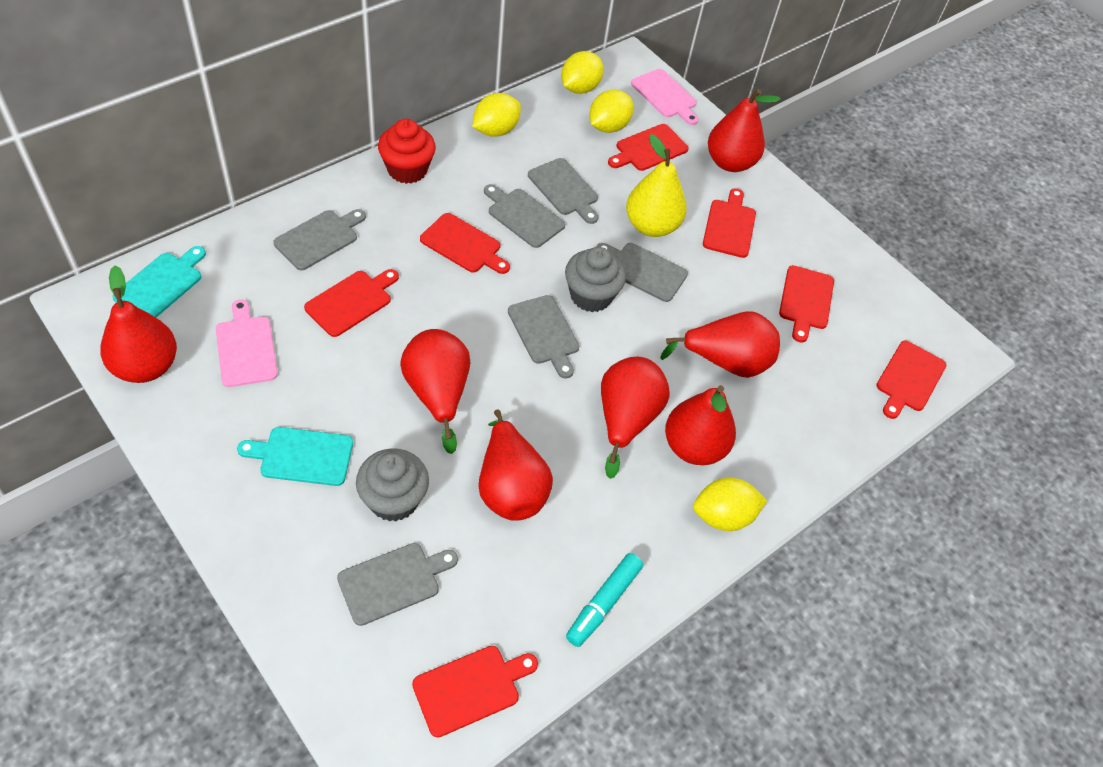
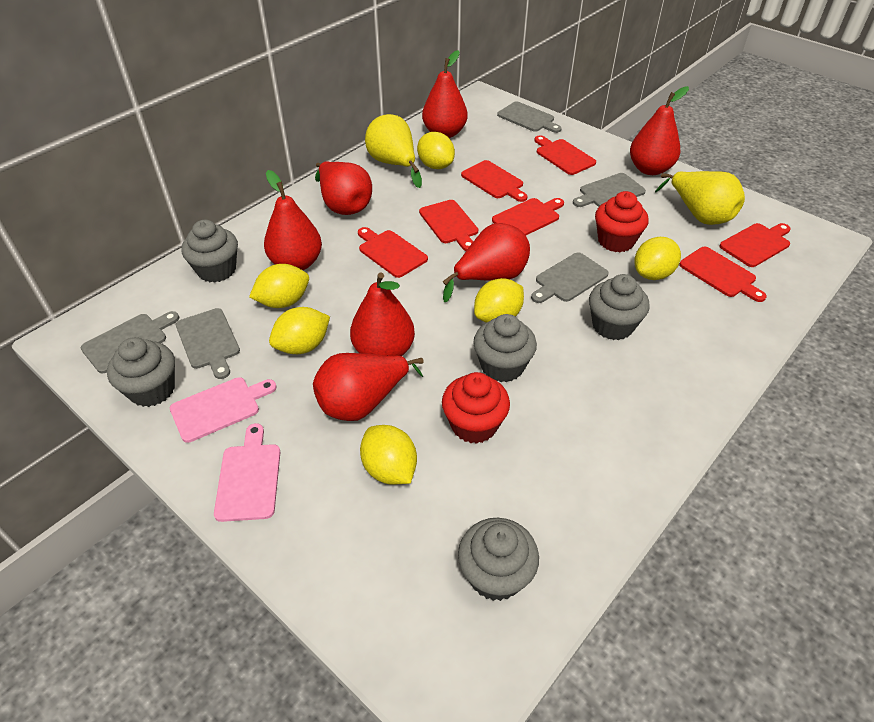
grey cupcake: [356,448,429,522] [565,247,626,312] = 2 -> [107,337,175,407] [182,220,238,283] [458,518,539,601] [473,314,537,382] [589,274,650,340] = 5
grey cutting board: [273,209,366,270] [337,543,458,626] [484,184,565,248] [508,295,579,378] [528,158,598,224] [596,243,688,302] = 6 -> [81,311,179,373] [176,308,240,379] [497,101,562,133] [531,252,609,303] [573,173,646,207] = 5
red cupcake: [378,119,436,184] = 1 -> [442,372,510,444] [595,191,648,252] = 2
turquoise cutting board: [112,246,206,318] [237,427,353,486] = 2 -> none = 0
turquoise marker: [566,553,643,647] = 1 -> none = 0
yellow lemon: [472,93,521,137] [561,51,604,94] [589,89,634,133] [693,478,767,531] = 4 -> [249,264,309,308] [269,307,330,354] [360,425,417,484] [417,132,455,169] [474,278,524,323] [634,237,681,280] = 6
yellow pear: [626,134,687,237] = 1 -> [365,114,422,188] [655,171,745,225] = 2

